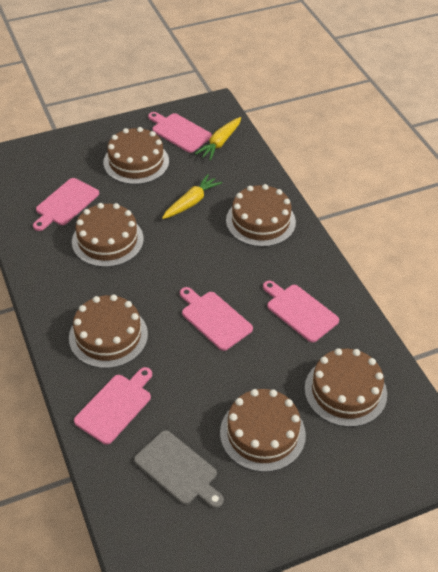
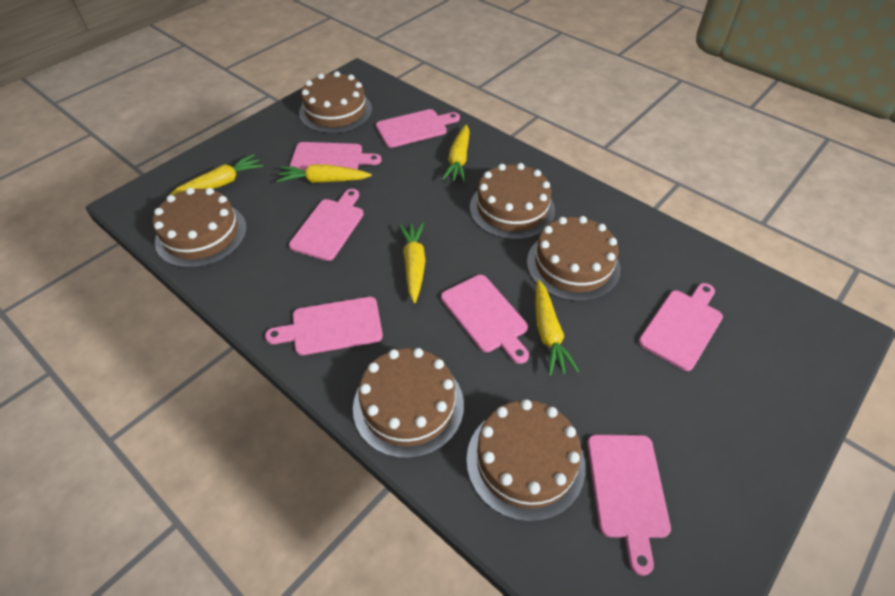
grey cutting board: [134,430,224,508] = 1 -> none = 0
pink cutting board: [33,178,99,231] [74,367,152,445] [148,112,212,153] [180,287,253,351] [263,281,339,342] = 5 -> [265,297,383,355] [289,189,364,261] [290,142,381,171] [376,109,460,148] [441,275,529,364] [587,435,671,576] [638,283,723,371] = 7
yellow carrot: [162,174,222,219] [195,117,241,161] = 2 -> [169,154,263,196] [277,164,372,183] [399,222,425,303] [442,125,470,182] [535,280,579,376] = 5

